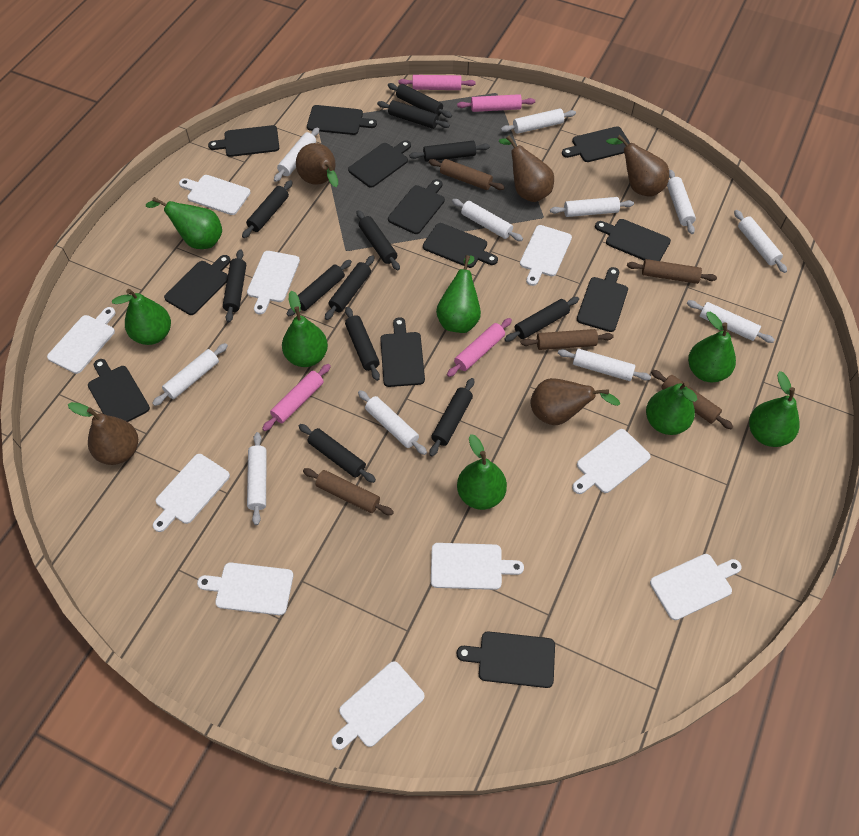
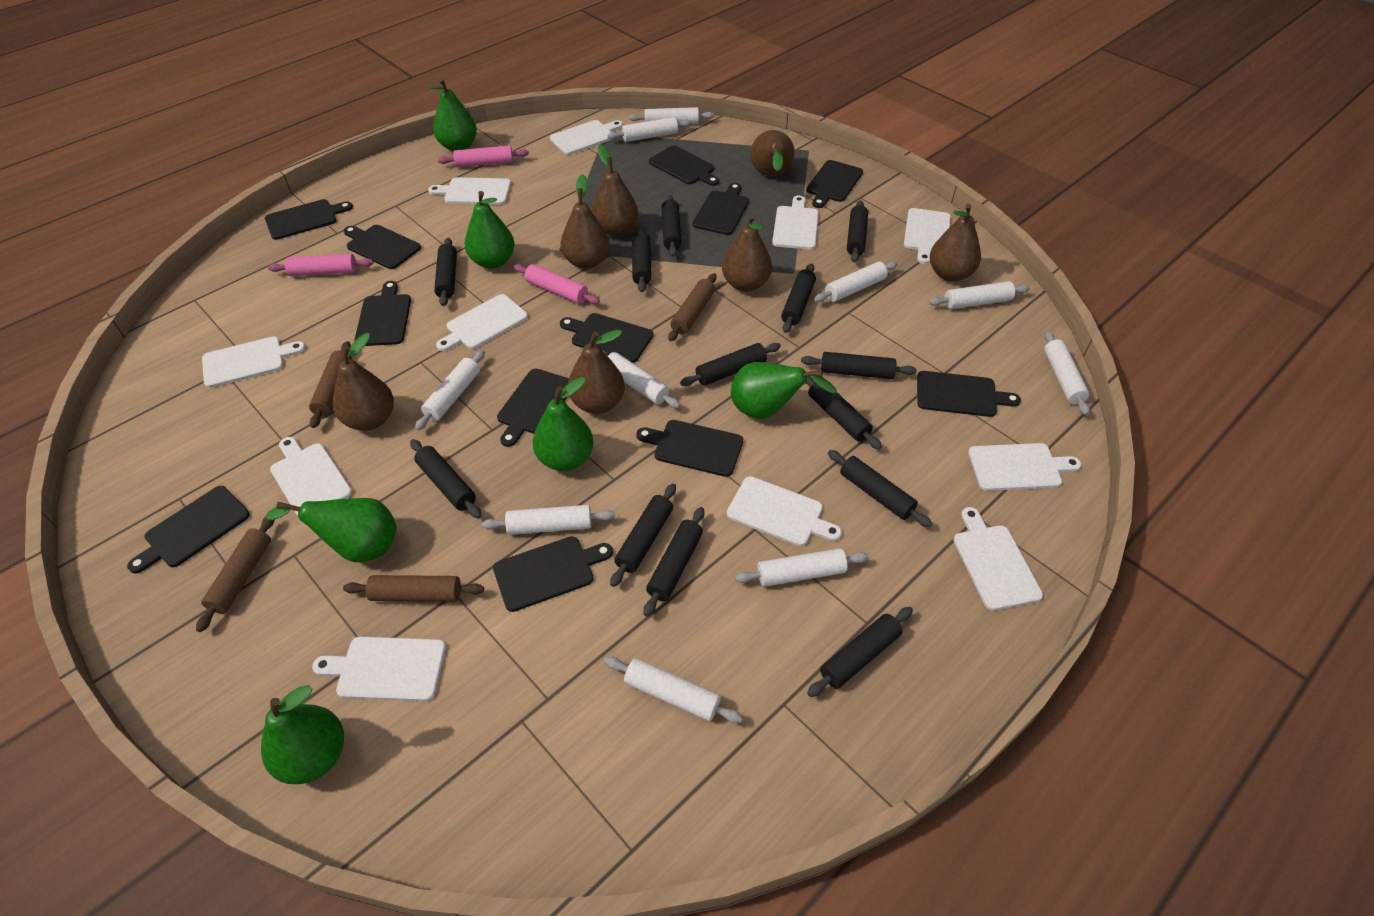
black rolling pin: [223,249,246,323] [242,180,293,238] [287,260,352,316] [299,424,376,483] [325,255,374,320] [345,307,380,381] [357,210,400,271] [377,100,450,129] [388,83,452,118] [409,141,490,162] [429,378,474,457] [504,297,579,342] = 12 -> [410,439,482,519] [434,238,457,306] [610,484,676,587] [632,225,651,292] [643,507,704,617] [661,194,682,257] [680,343,781,386] [781,263,816,333] [801,352,917,379] [806,376,882,450] [807,607,913,697] [828,450,932,527] [847,200,868,262] = 13
brown pear: [68,402,138,465] [296,143,338,187] [499,136,554,202] [531,378,620,425] [606,135,669,196] = 5 -> [333,333,394,431] [560,174,610,269] [568,330,625,414] [591,145,638,236] [722,214,772,292] [750,130,795,176] [930,204,981,282] = 7
brown rolling pin: [303,468,394,515] [429,159,505,190] [521,329,614,350] [627,259,717,284] [651,370,733,429] = 5 -> [196,517,275,632] [309,341,352,428] [343,575,484,602] [668,273,716,341] = 4
green pear: [112,289,171,345] [146,197,222,249] [282,291,328,367] [436,255,481,333] [457,434,507,510] [646,382,697,435] [688,312,736,382] [749,371,800,447] = 8 -> [261,685,344,784] [265,498,397,562] [428,78,477,151] [465,191,515,269] [533,377,593,471] [731,362,837,419] = 6
pink rolling pin: [262,364,331,431] [398,75,476,90] [447,318,512,377] [457,94,535,112] = 4 -> [268,254,374,276] [438,145,529,168] [514,264,600,304] = 3
white cutting board: [47,307,116,374] [153,454,230,532] [179,175,251,215] [197,562,294,615] [247,251,300,314] [331,661,425,750] [431,543,524,590] [520,225,572,286] [572,429,651,494] [650,554,742,620] = 10 -> [202,336,306,388] [270,437,352,516] [312,637,446,701] [428,177,511,205] [436,294,528,351] [550,120,623,155] [727,476,842,546] [772,196,819,250] [904,208,951,264] [953,507,1043,611] [968,443,1081,491] = 11
white rolling pin: [152,343,228,406] [247,432,267,525] [274,127,319,182] [358,390,427,455] [452,199,523,241] [501,109,576,134] [550,197,634,217] [558,349,651,381] [667,170,696,234] [687,300,775,343] [734,210,787,273] = 11 -> [415,350,485,431] [482,505,615,535] [602,350,680,408] [604,657,743,723] [608,117,692,142] [629,107,714,124] [735,548,869,587] [814,261,898,302] [929,281,1030,309] [1044,331,1090,415] = 10

